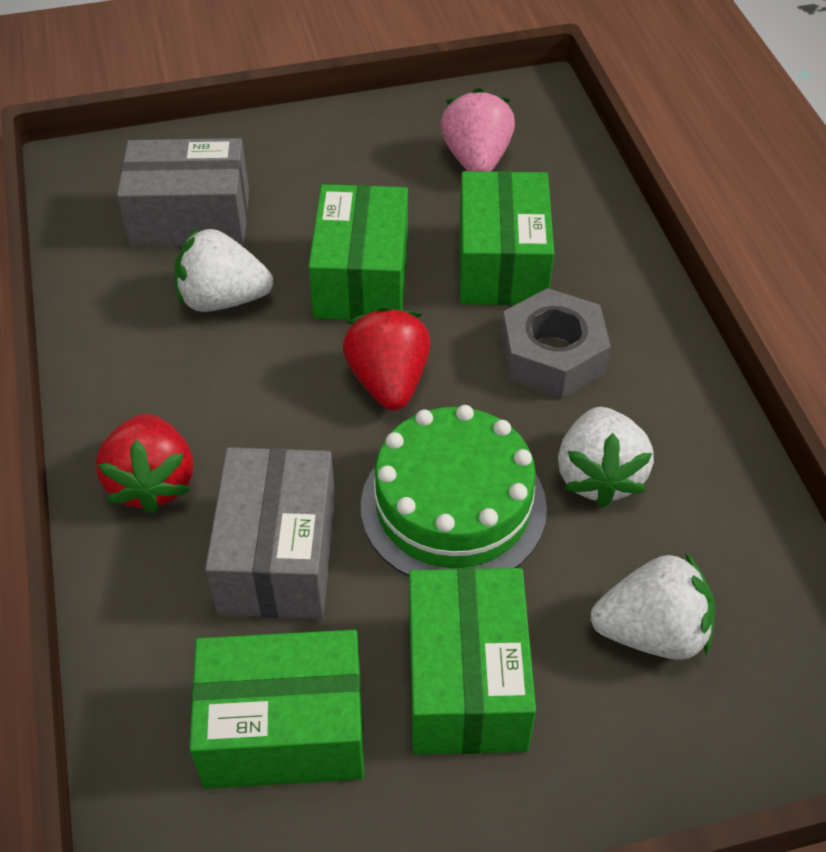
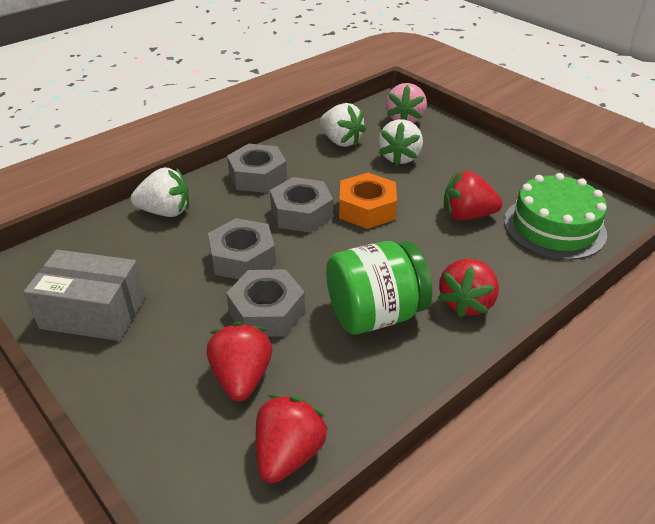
green box: [189,630,364,789] [308,184,408,320] [409,568,536,754] [459,171,554,305] = 4 -> none = 0
green jar: none = 0 -> [326,241,432,335] = 1
grey box: [117,138,249,248] [205,447,336,619] = 2 -> [23,250,145,341] = 1
grey nut: [501,288,611,399] = 1 -> [208,218,276,280] [226,269,305,337] [227,144,287,193] [270,177,333,233] = 4
orange nut: none = 0 -> [339,173,397,229] = 1
red strawberry: [96,414,193,514] [343,306,431,411] = 2 -> [207,322,272,401] [256,394,328,483] [438,258,499,318] [444,171,503,221] = 4

